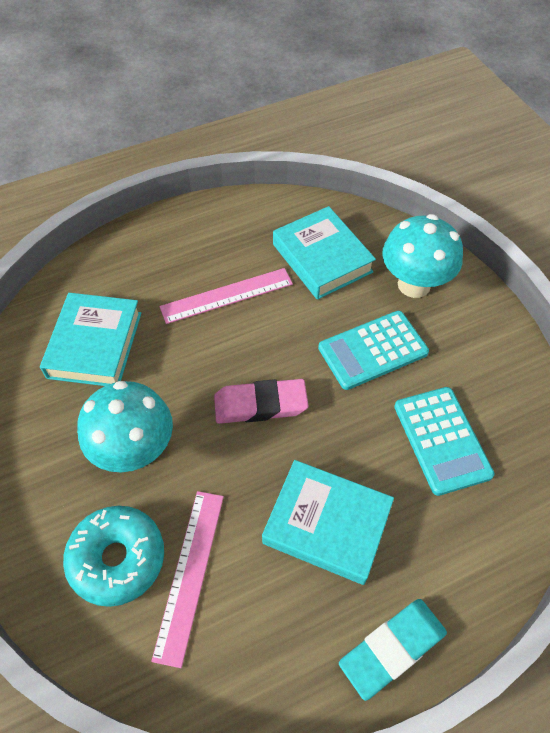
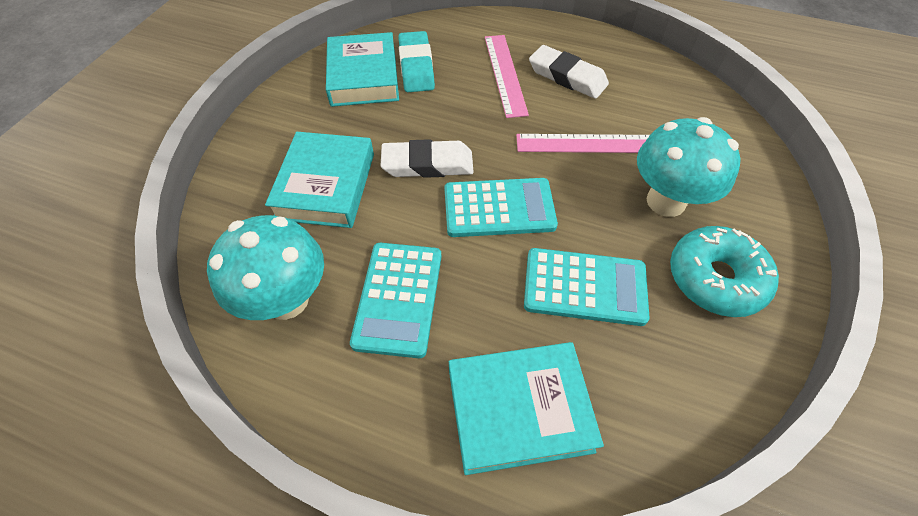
pink eraser: [214,379,309,424] = 1 -> none = 0
turquoise calculator: [318,311,429,390] [394,387,495,496] = 2 -> [350,243,441,358] [444,178,558,237] [524,248,650,326] = 3
white eraser: none = 0 -> [380,139,474,178] [529,45,609,99] = 2

